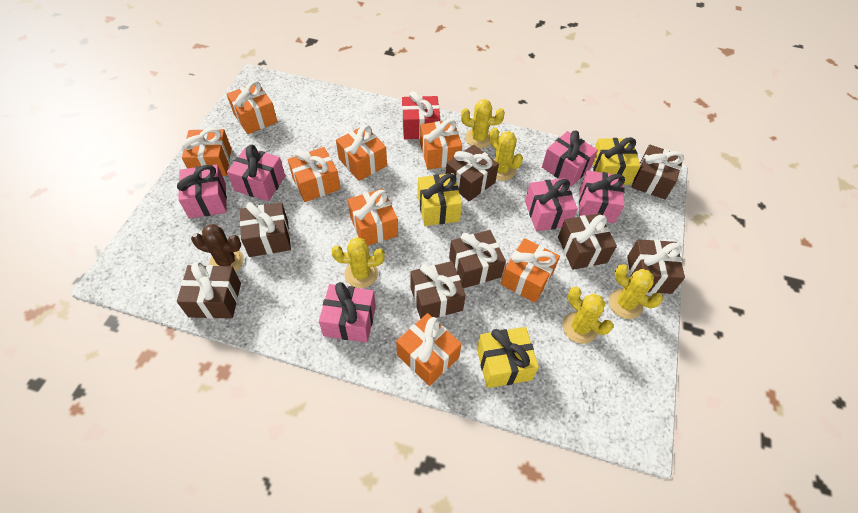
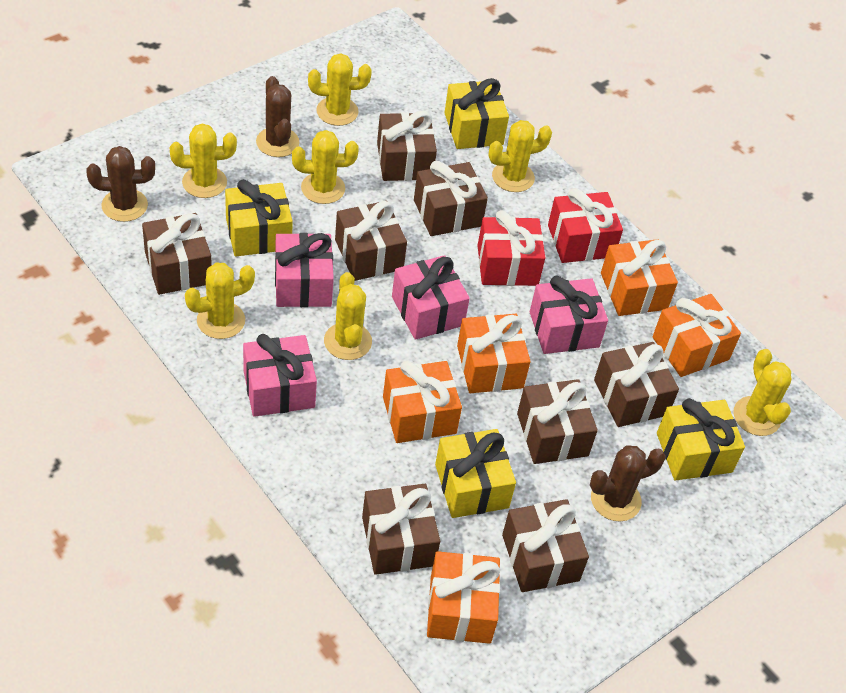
brown cactus: [191,224,244,272] = 1 -> [86,146,155,222] [256,76,299,157] [590,445,666,521] = 3
orange gift: [182,128,232,176] [227,81,277,134] [288,147,340,202] [336,125,387,181] [348,189,398,246] [396,313,462,386] [420,119,462,169] [501,238,560,303] = 8 -> [383,360,462,443] [427,551,500,644] [457,314,531,393] [601,239,678,316] [652,294,741,377] = 5
pink gift: [177,164,227,218] [227,145,285,201] [319,282,376,343] [525,178,578,231] [542,130,598,187] [579,171,625,223] = 6 -> [243,334,317,417] [275,233,334,307] [392,255,470,340] [530,276,608,354] = 4
red gift: [402,91,440,139] = 1 -> [477,210,545,286] [548,188,623,263] = 2
yellow cactus: [331,237,385,288] [461,99,505,148] [489,127,523,181] [562,287,613,344] [609,264,663,319] = 5 -> [170,123,237,198] [185,263,255,339] [292,130,359,204] [308,53,371,126] [324,272,372,360] [489,120,552,192] [734,349,791,436] = 7
yellow gift: [418,173,462,226] [477,327,539,388] [592,137,641,185] = 3 -> [225,179,293,257] [435,429,516,518] [445,78,509,149] [657,398,745,481] = 4

